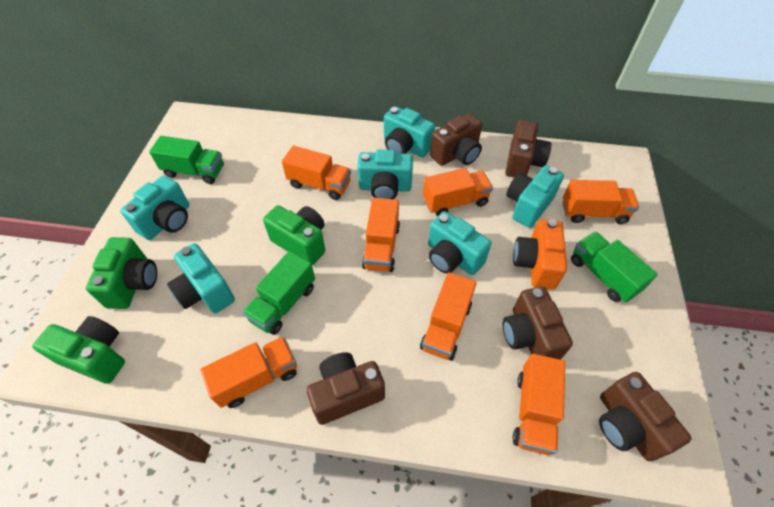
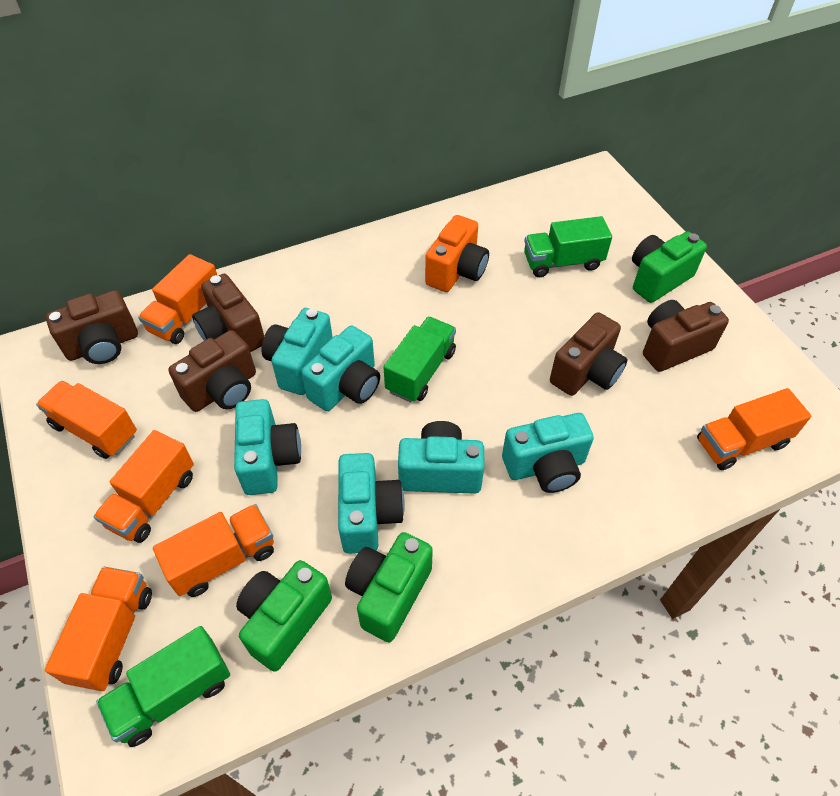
orange truck: [201,336,297,408] [282,146,351,200] [362,198,400,272] [420,272,476,360] [423,168,493,216] [513,354,565,455] [563,180,639,224] = 7 -> [36,381,137,459] [45,567,152,691] [93,430,194,543] [138,254,217,344] [153,504,274,597] [697,388,811,470] = 6

